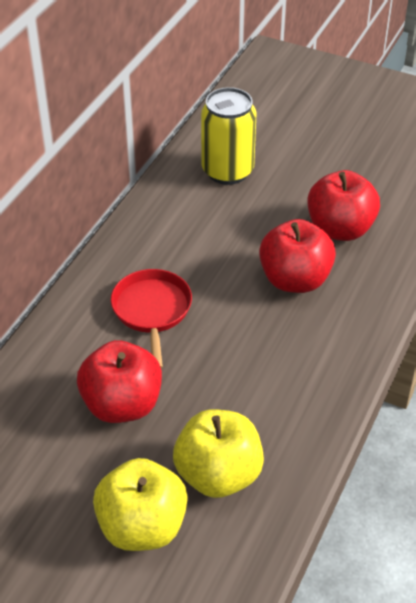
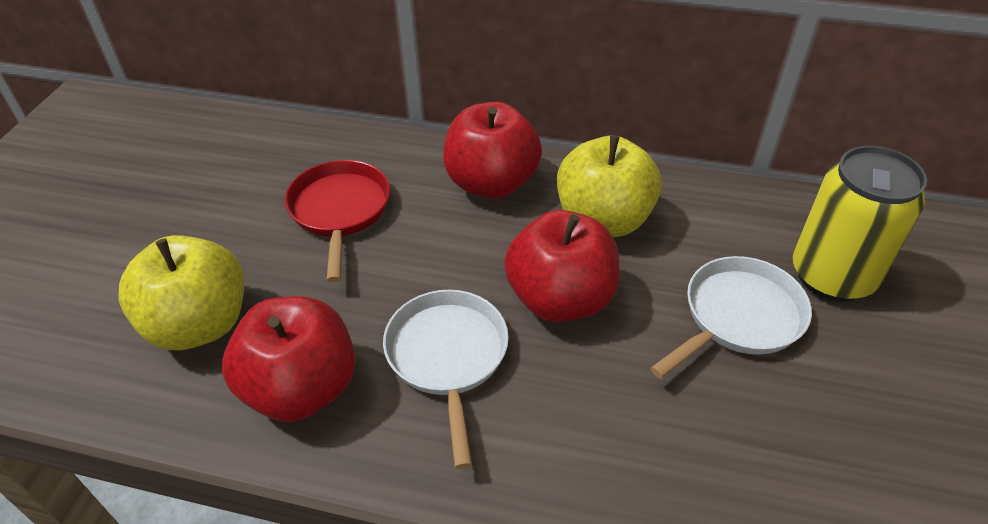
white pan: none = 0 -> [383,290,509,469] [650,256,812,379] = 2

